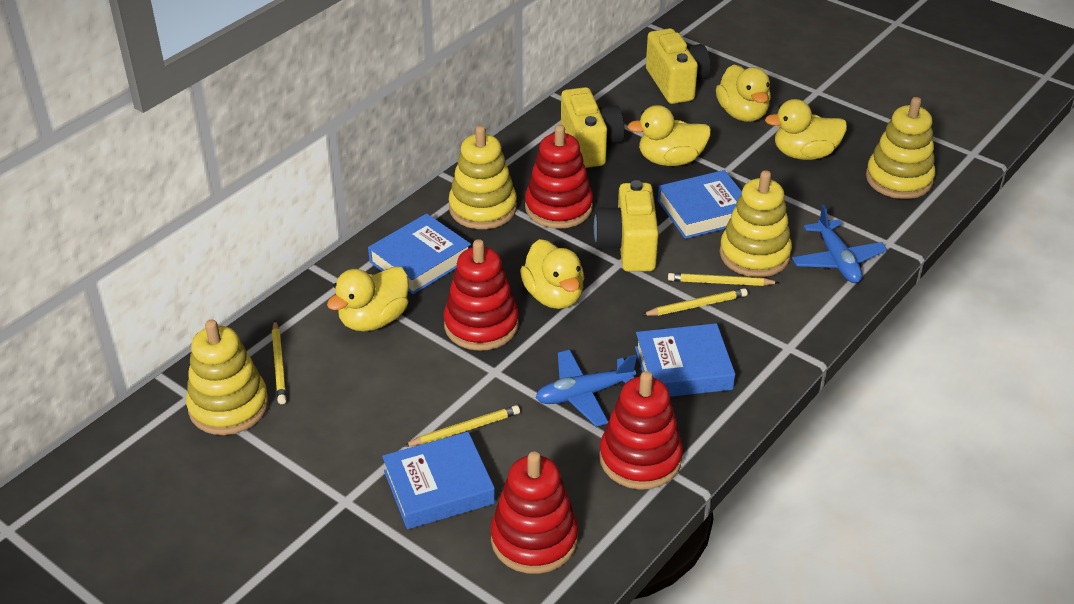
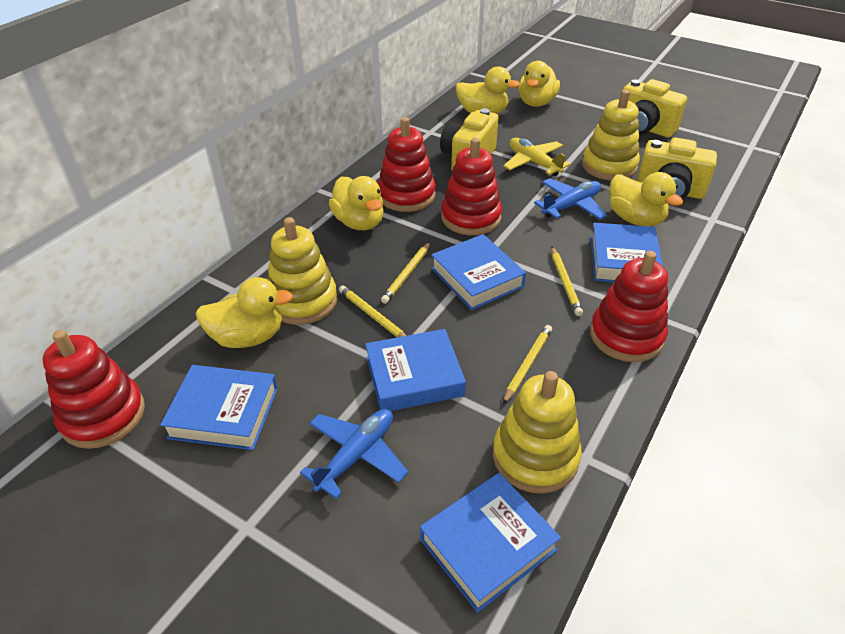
blue book: [368,213,471,294] [382,432,495,529] [635,323,735,397] [657,170,742,239] = 4 -> [160,365,278,450] [365,329,466,411] [420,473,561,612] [431,234,526,310] [591,223,663,282] = 5
yellow plane: none = 0 -> [503,138,571,176] = 1
yellow stacking toy: [186,319,269,435] [449,125,517,229] [720,170,792,277] [866,97,935,199] = 4 -> [267,217,337,325] [493,371,582,494] [582,90,640,180] = 3

